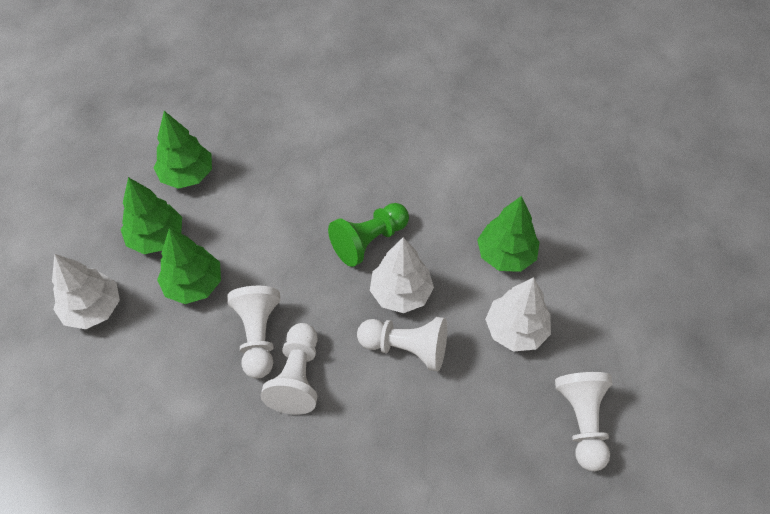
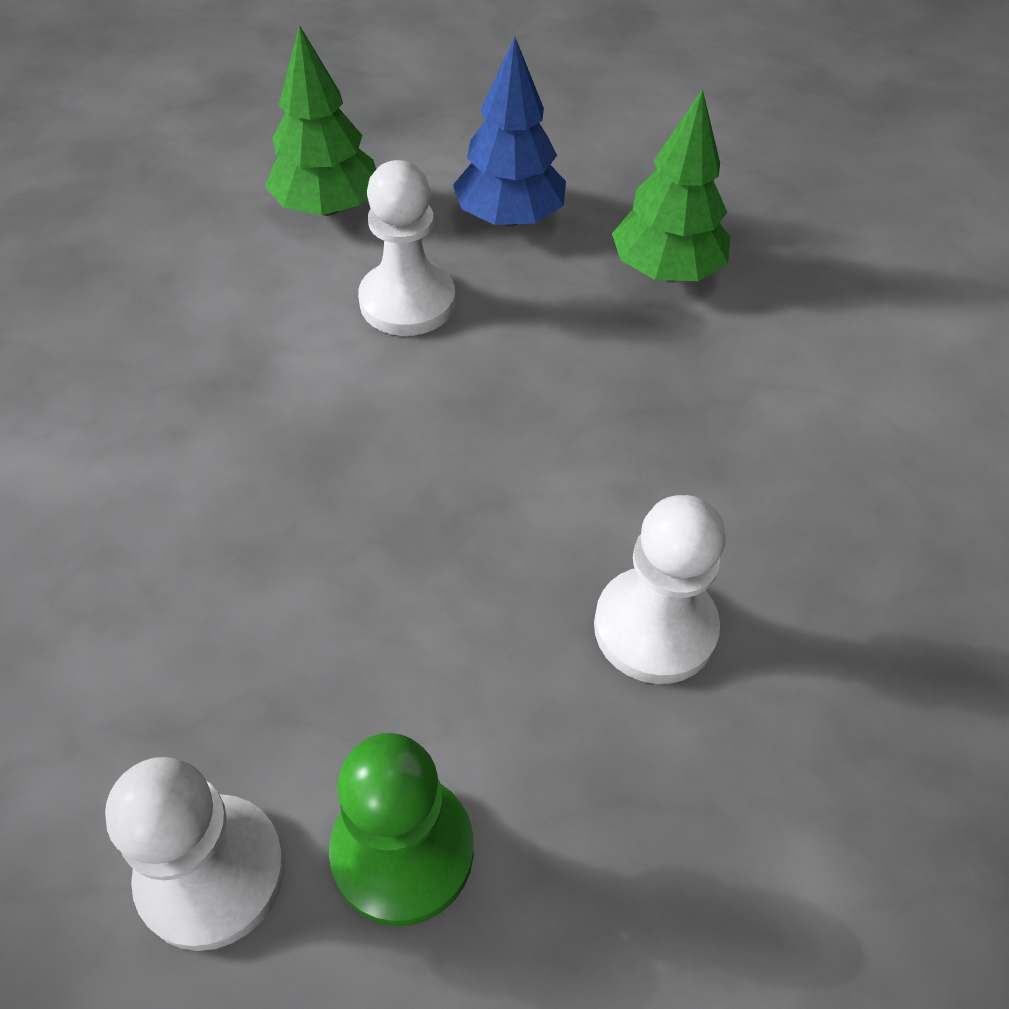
blue tree: none = 0 -> [453,37,566,226] = 1
green tree: [121,177,182,254] [154,111,212,189] [157,228,221,304] [477,196,540,272] = 4 -> [265,25,376,216] [612,89,731,281] = 2
white pawn: [227,286,280,378] [261,323,318,415] [357,317,447,371] [555,372,612,471] = 4 -> [105,757,285,951] [358,160,455,336] [594,495,726,684] = 3
white tree: [52,254,120,329] [370,237,434,313] [485,277,551,352] = 3 -> none = 0

